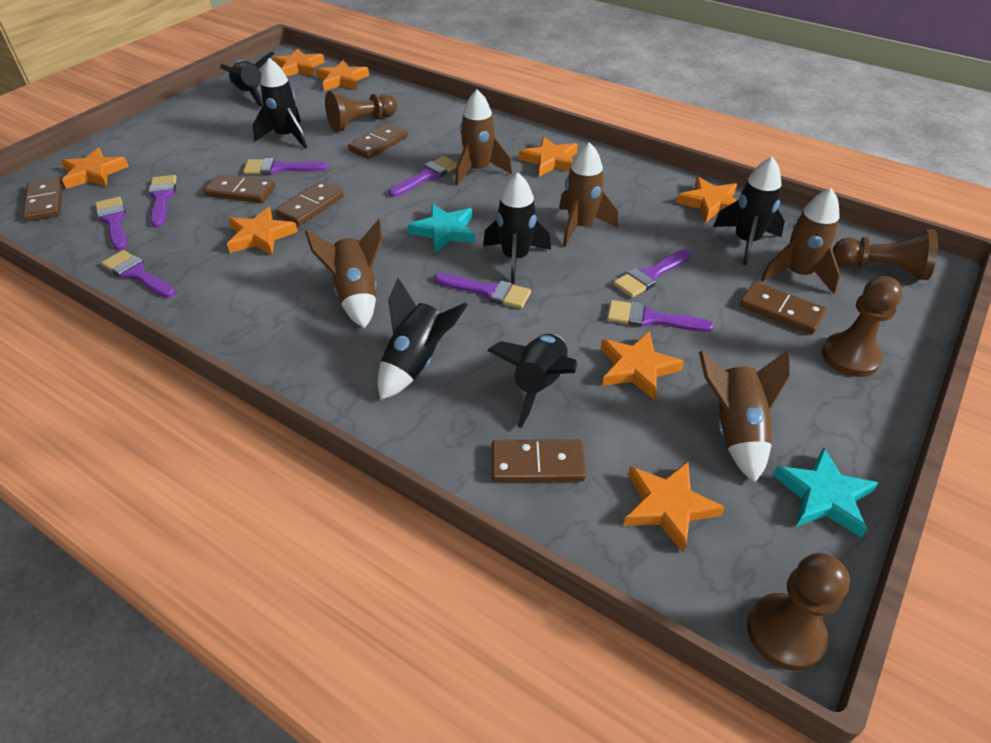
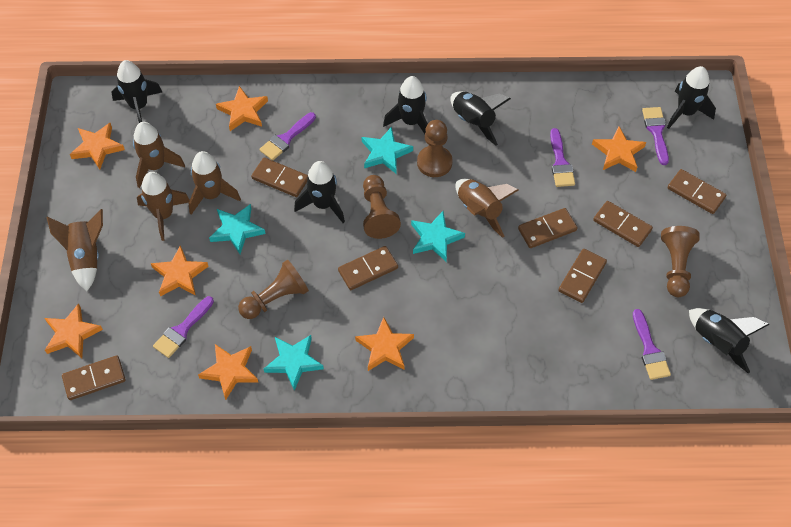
brown domino: [23,177,63,222] [204,174,275,203] [275,181,344,226] [348,123,408,159] [492,439,586,482] [740,282,826,334] = 6 -> [62,355,126,400] [251,158,308,197] [338,246,398,290] [518,208,577,248] [558,249,607,303] [593,201,653,247] [668,169,726,214] = 7
orange star: [61,148,129,189] [227,207,298,256] [272,49,325,77] [316,60,369,91] [519,136,578,177] [601,331,684,400] [624,462,725,553] [676,177,737,222] = 8 -> [45,303,103,358] [70,123,125,169] [151,245,209,297] [198,344,259,400] [216,86,268,131] [355,317,414,371] [592,126,646,172] = 7
purple brush: [95,197,127,250] [101,250,176,298] [148,175,177,228] [243,158,328,175] [389,156,458,197] [434,273,531,309] [607,300,714,332] [613,249,691,298] = 8 -> [153,296,214,358] [259,112,316,161] [550,128,575,187] [633,309,671,380] [642,107,669,165] = 5
turquoise star: [408,204,476,253] [773,447,878,538] = 2 -> [209,204,266,254] [264,335,324,391] [362,126,413,174] [411,211,465,261] = 4

